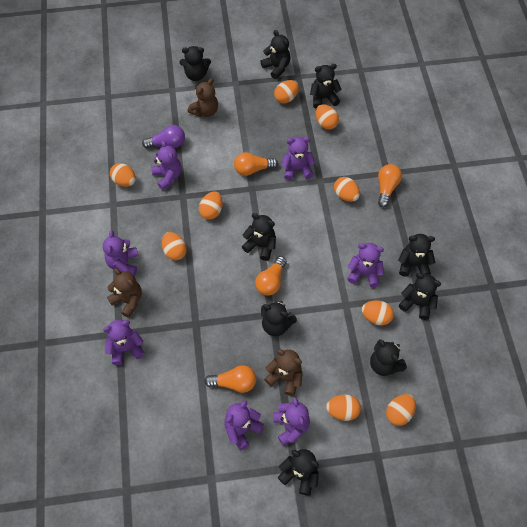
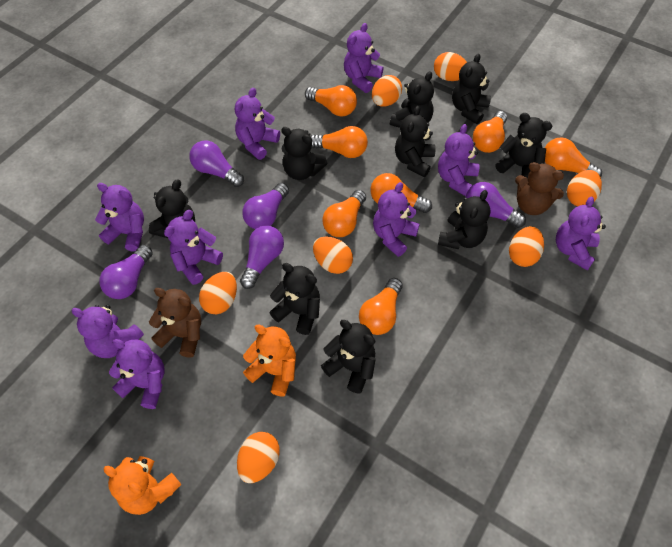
brown teddy bear: [107,268,142,318] [188,78,218,117] [264,349,303,396] = 3 -> [149,288,201,358] [515,162,564,215] = 2
orange egg: [110,163,136,187] [162,232,187,261] [199,192,223,220] [274,80,299,104] [316,104,339,130] [326,395,361,421] [334,177,360,202] [362,300,394,325] [386,394,416,426] = 9 -> [199,272,237,314] [237,432,280,483] [313,236,353,274] [372,75,402,107] [434,52,467,81] [509,226,544,267] [567,170,602,206] = 7
orange light bulb: [204,365,256,393] [234,152,278,176] [255,256,287,296] [378,164,402,207] = 4 -> [305,85,357,117] [311,126,368,158] [322,190,366,237] [359,278,403,335] [371,173,432,213] [473,111,507,153] [545,137,602,177] = 7
orange teddy bear: none = 0 -> [103,456,182,515] [243,325,296,397] = 2
purple light bulb: [142,125,185,148] = 1 -> [99,245,153,299] [189,141,244,187] [240,225,284,289] [242,183,289,229] [466,182,526,228] = 5
purple teddy bear: [103,230,138,276] [103,320,145,365] [151,141,182,190] [224,401,264,450] [273,397,310,446] [281,137,316,180] [348,243,384,287] = 7 -> [71,305,144,358] [95,183,144,252] [109,339,165,409] [164,210,223,285] [235,88,280,160] [344,23,383,93] [373,182,420,257] [438,124,480,196] [556,196,606,271] = 9

